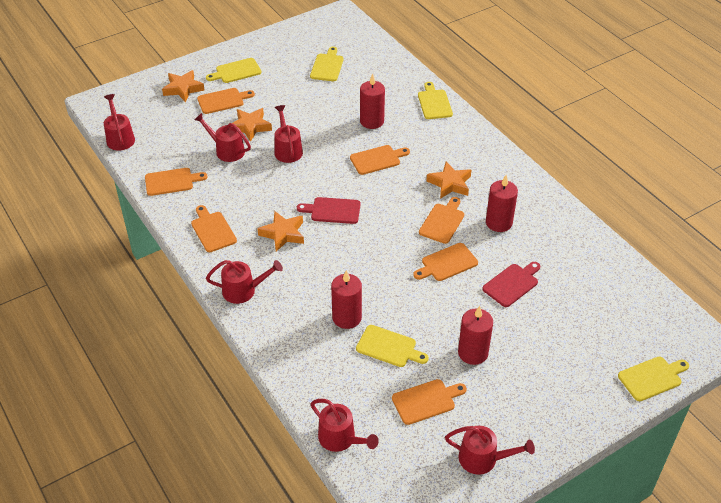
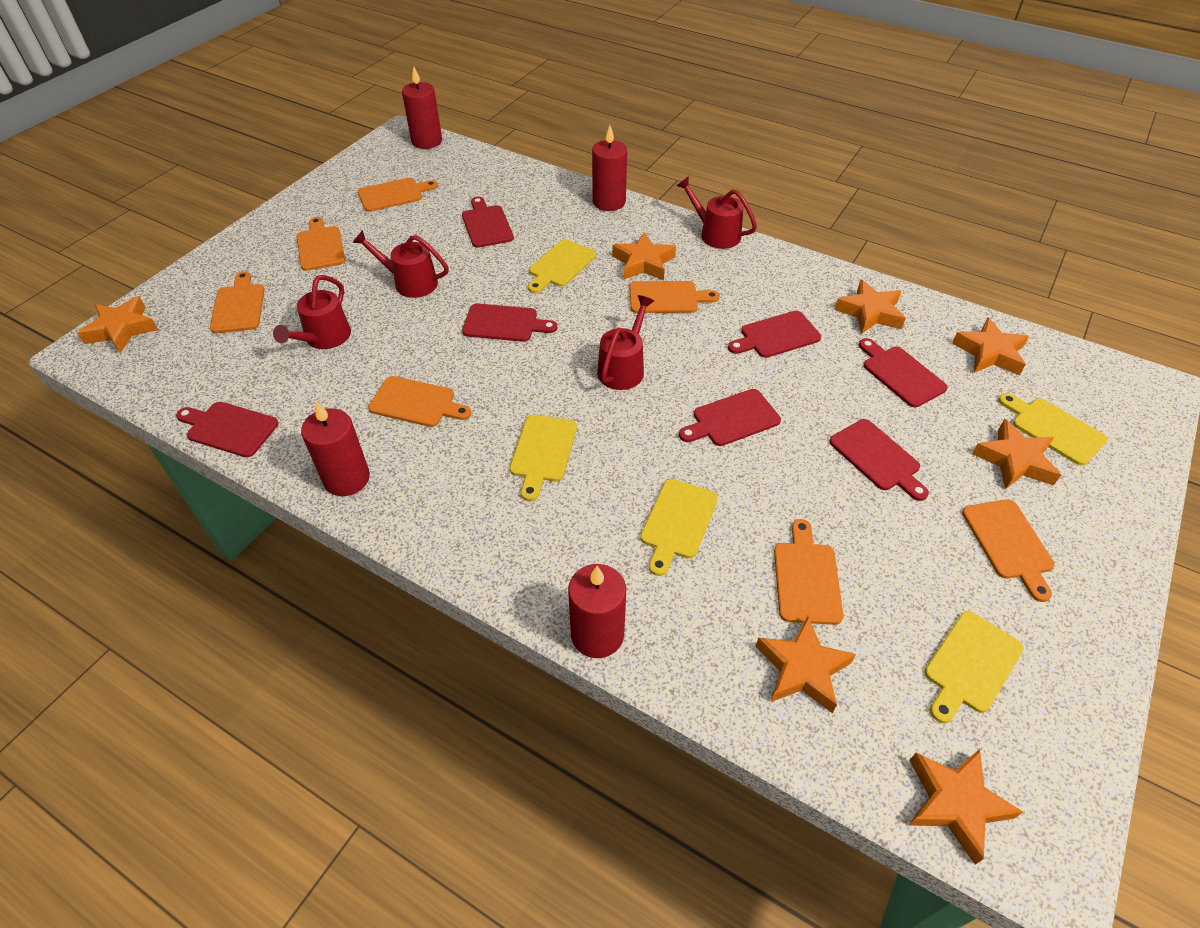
orange star: [162,70,205,102] [233,108,272,142] [257,211,304,252] [426,162,471,199] = 4 -> [77,296,158,353] [612,232,676,280] [756,616,856,713] [834,280,906,334] [909,749,1023,865] [952,317,1029,375] [972,419,1061,489] = 7
red cutting board: [297,197,361,224] [483,262,540,307] = 2 -> [176,402,279,457] [462,197,514,248] [462,303,557,342] [679,389,781,446] [728,311,821,358] [829,419,929,501] [859,338,948,407] = 7
red watering can: [104,94,135,150] [194,113,251,162] [206,260,283,304] [274,105,303,163] [311,399,379,452] [445,426,535,475] = 6 -> [273,275,351,349] [352,230,449,298] [597,295,654,390] [677,176,757,249] = 4

